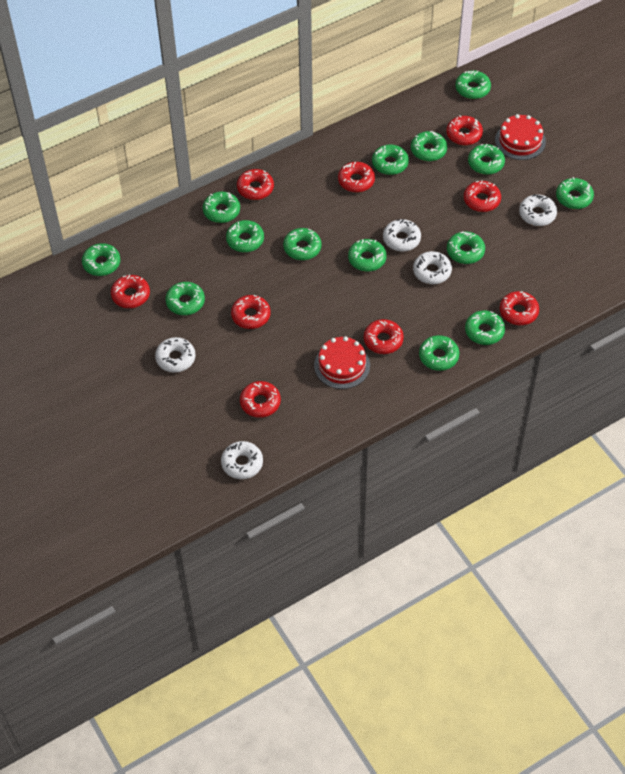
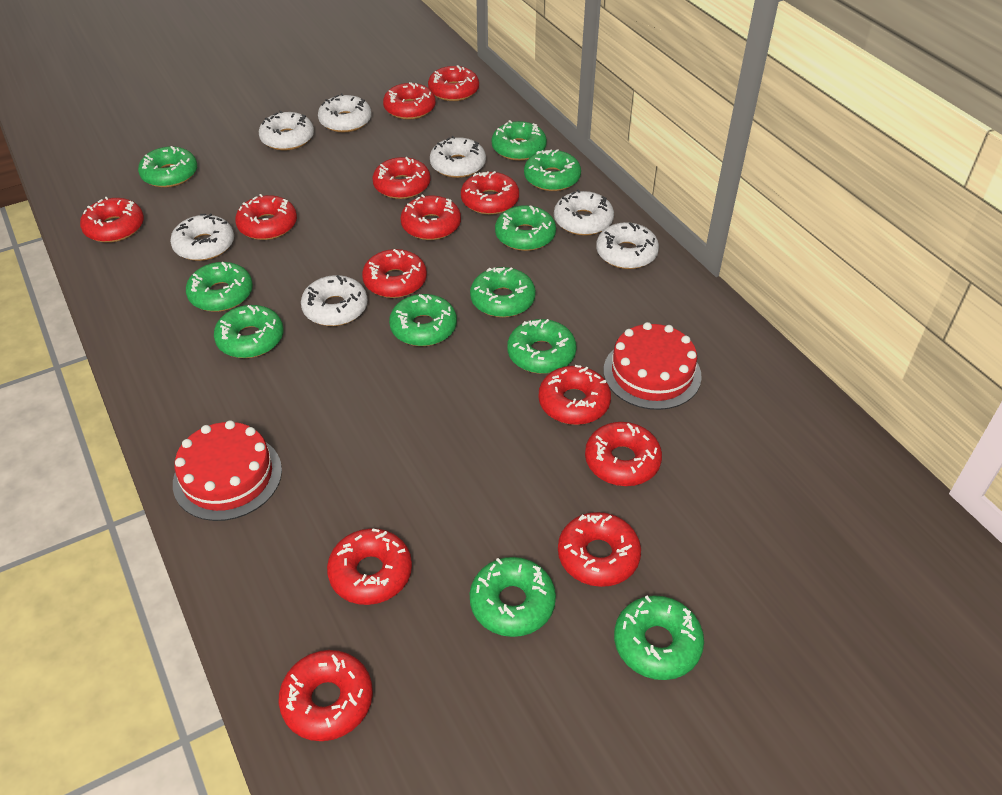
green donut: [82,243,121,276] [166,282,205,315] [203,192,240,223] [226,220,264,252] [283,228,321,260] [348,239,387,272] [372,145,409,175] [411,131,447,161] [419,335,459,371] [447,231,485,264] [455,70,491,99] [465,310,505,345] [468,144,505,175] [556,177,594,209] = 14 -> [138,146,197,188] [186,262,253,312] [214,305,284,358] [389,294,457,346] [469,557,556,637] [470,267,536,317] [492,120,547,161] [495,205,556,251] [507,319,577,374] [524,149,581,191] [614,595,704,680] = 11
red donut: [111,275,150,308] [231,295,270,329] [237,169,274,200] [240,381,281,418] [338,162,375,192] [364,319,404,354] [446,115,483,145] [464,180,501,212] [499,291,539,325] = 9 -> [80,197,144,243] [235,194,297,240] [279,650,373,741] [327,528,412,605] [362,249,427,298] [373,157,430,199] [383,82,436,120] [401,194,461,240] [428,65,479,101] [461,171,519,215] [538,365,611,425] [558,512,641,587] [585,422,662,486] = 13
white donut: [155,337,195,373] [221,441,263,479] [383,219,421,252] [413,251,452,284] [519,194,557,226] = 5 -> [170,213,234,261] [259,111,314,150] [301,275,368,326] [318,93,372,132] [430,136,486,178] [554,189,614,236] [596,222,659,269] = 7

